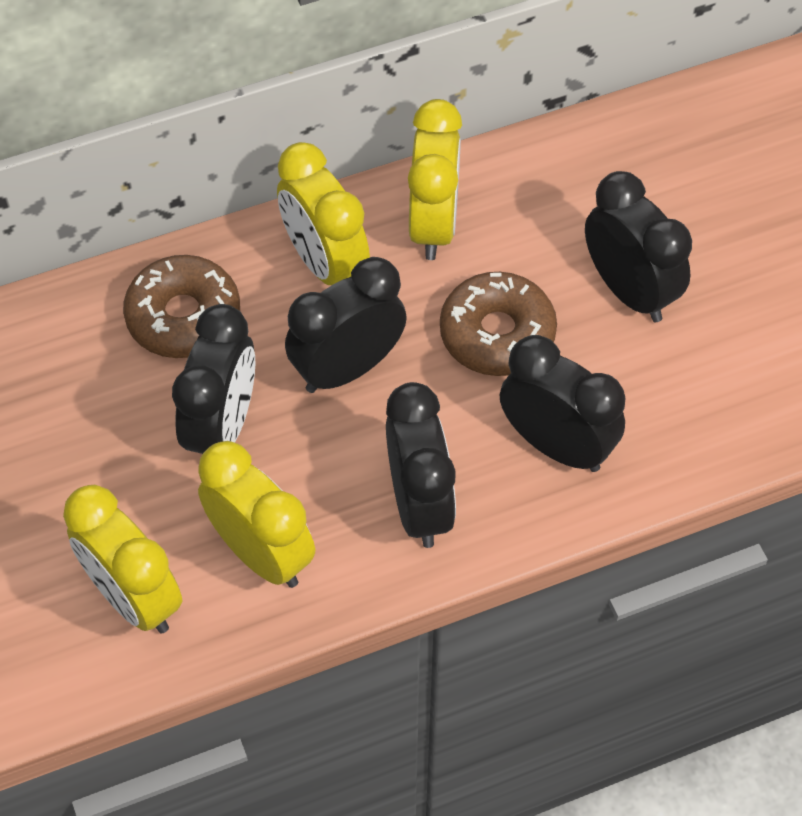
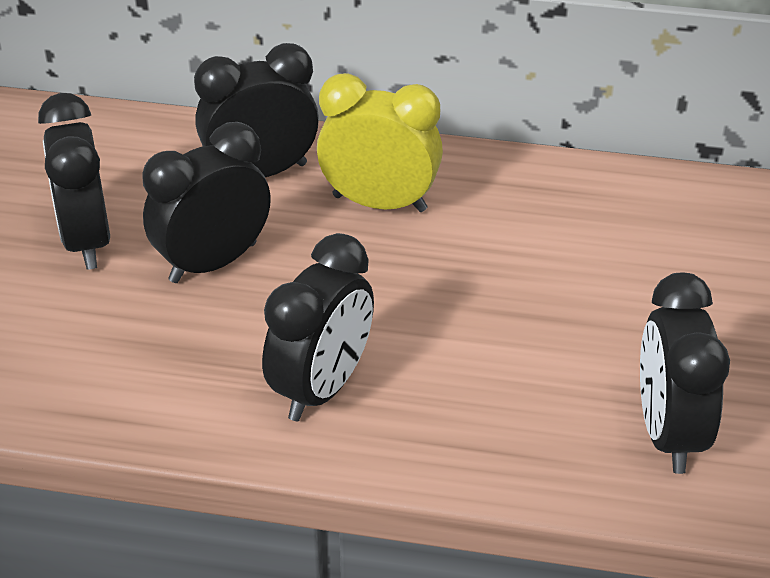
brown donut: [123,255,240,358] [440,272,557,376] = 2 -> none = 0
yellow clock: [63,485,182,634] [198,441,315,588] [277,142,370,285] [408,99,462,260] = 4 -> [317,73,443,212] = 1

